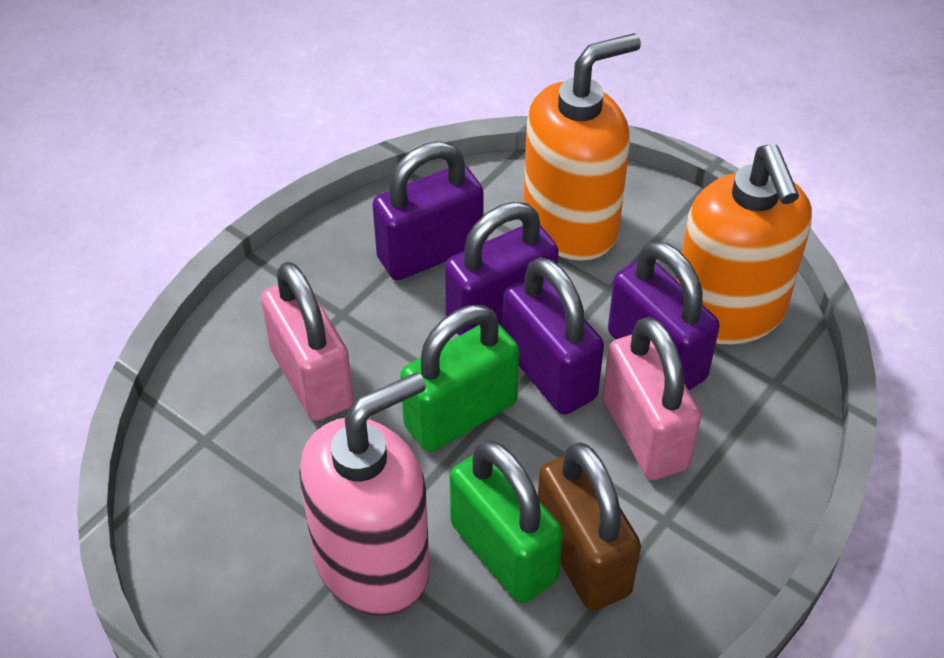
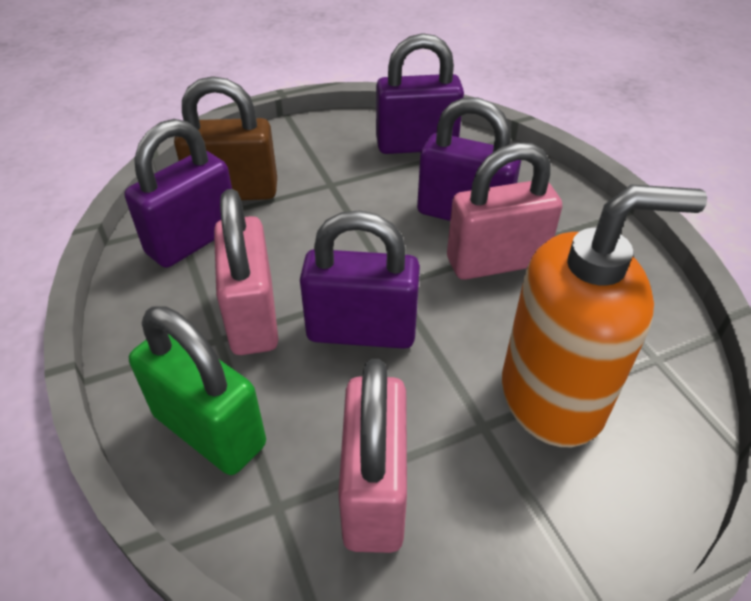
green padlock: [400,305,519,452] [450,440,563,603] = 2 -> [129,307,266,475] = 1
orange soap dispenser: [523,33,641,261] [677,144,812,344] = 2 -> [502,185,707,447] = 1
pink padlock: [261,262,354,421] [603,317,701,480] = 2 -> [214,189,278,355] [338,359,407,553] [447,143,562,280] = 3
pink soap dispenser: [299,372,430,616] = 1 -> none = 0

